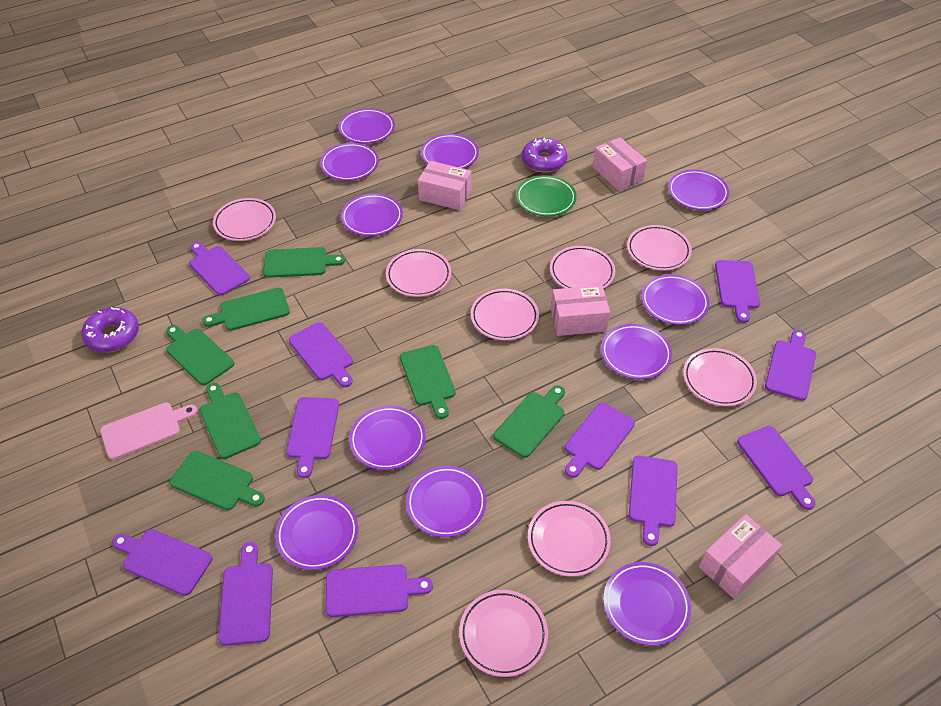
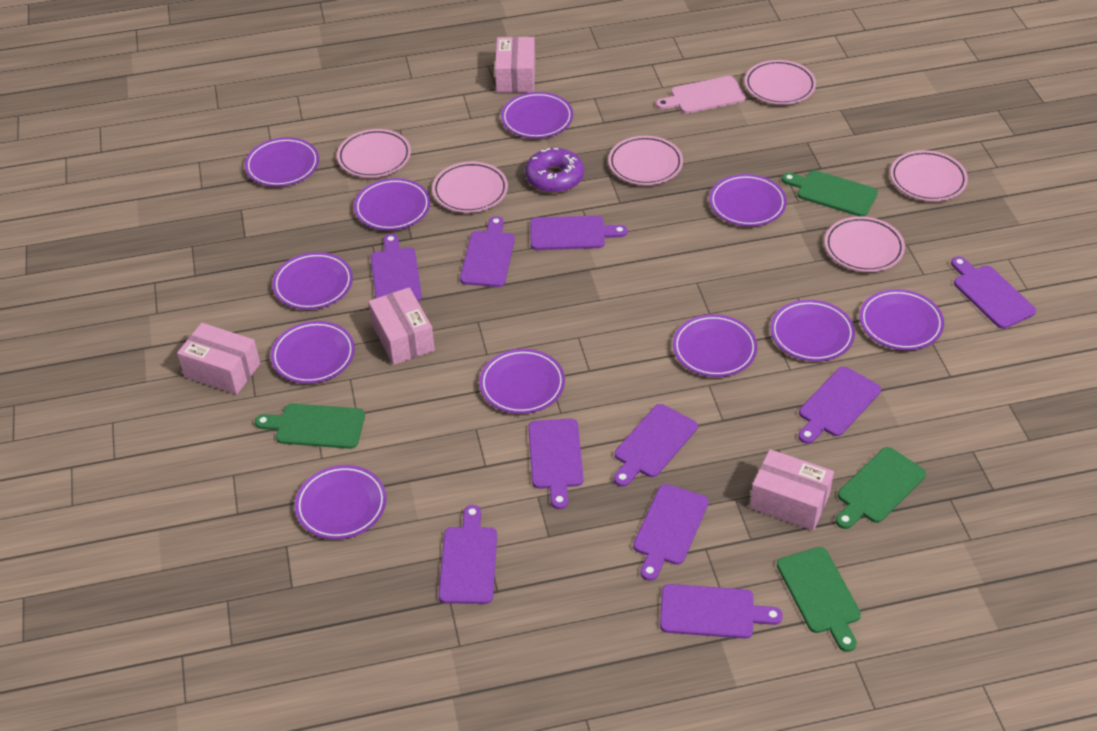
green cutting board: [166,325,234,385] [170,451,265,510] [199,383,261,459] [202,288,290,331] [263,247,345,278] [400,345,456,419] [494,385,565,458] = 7 -> [255,404,365,449] [777,547,861,652] [781,170,878,217] [836,447,926,529] = 4
green plate: [516,175,577,216] = 1 -> none = 0
pink plate: [213,198,276,241] [386,249,451,297] [459,590,548,677] [471,289,539,340] [528,501,611,577] [550,246,615,289] [627,225,692,271] [683,348,757,406] = 8 -> [337,129,411,178] [432,162,508,213] [608,136,683,185] [745,60,816,105] [825,216,905,272] [890,150,968,201] = 6
purple cutting board: [112,529,212,596] [189,242,250,295] [218,542,273,646] [286,397,339,478] [289,322,353,387] [326,564,433,617] [565,403,635,478] [629,456,678,546] [715,260,760,323] [737,426,815,510] [765,330,816,401] = 11 -> [371,234,422,301] [438,505,497,604] [460,216,515,287] [528,419,584,509] [530,216,627,250] [614,404,698,487] [633,484,709,581] [660,584,783,639] [798,366,881,444] [951,257,1036,329] = 10
purple donut: [81,307,139,352] [522,138,567,172] = 2 -> [525,148,584,193] = 1

